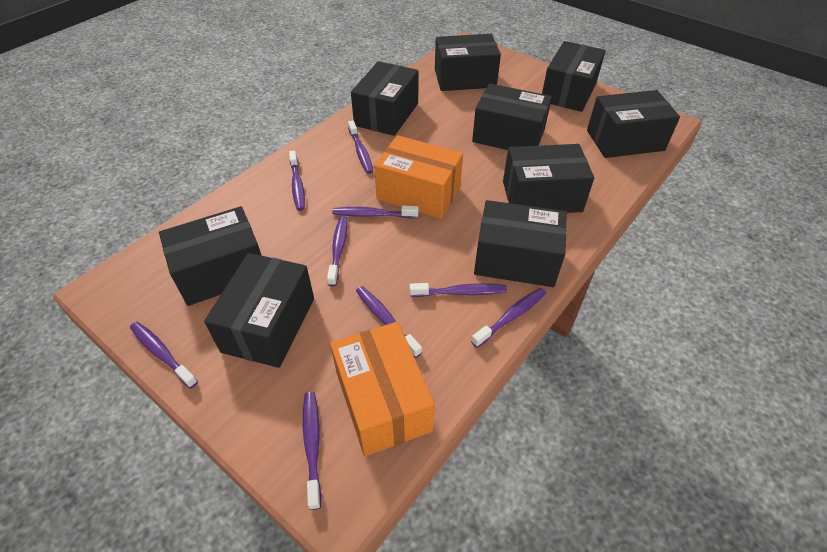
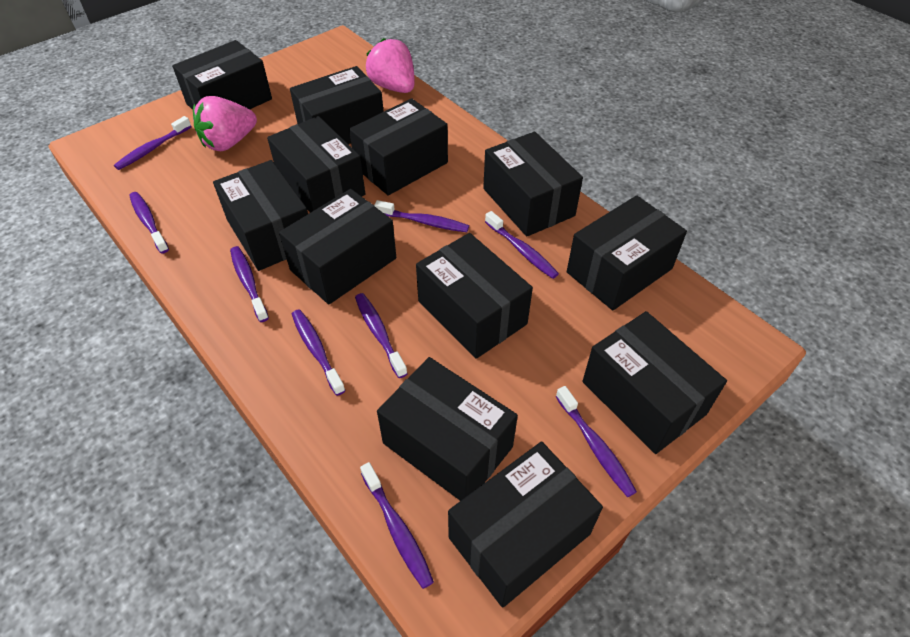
black box: [159,206,262,306] [204,253,314,368] [351,61,419,136] [435,34,501,91] [472,84,552,150] [474,200,567,287] [503,144,594,213] [542,41,606,112] [587,90,680,158] = 9 -> [172,40,272,110] [213,160,308,271] [267,116,365,213] [279,189,396,304] [290,66,384,144] [349,98,448,195] [377,357,518,501] [416,233,533,359] [448,441,603,608] [483,132,583,237] [567,195,687,310] [583,311,727,454] = 12
orange box: [330,322,435,456] [374,135,463,219] = 2 -> none = 0
pink strawberry: none = 0 -> [193,96,257,151] [366,38,415,93] = 2

